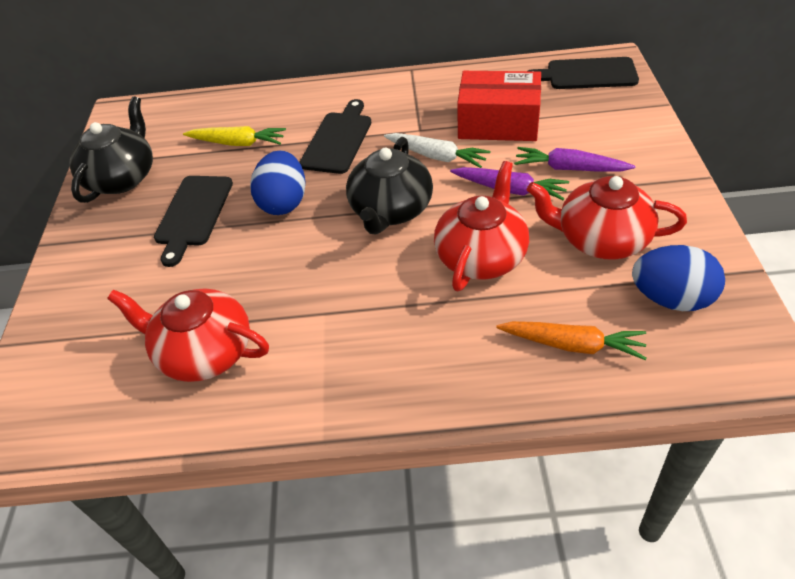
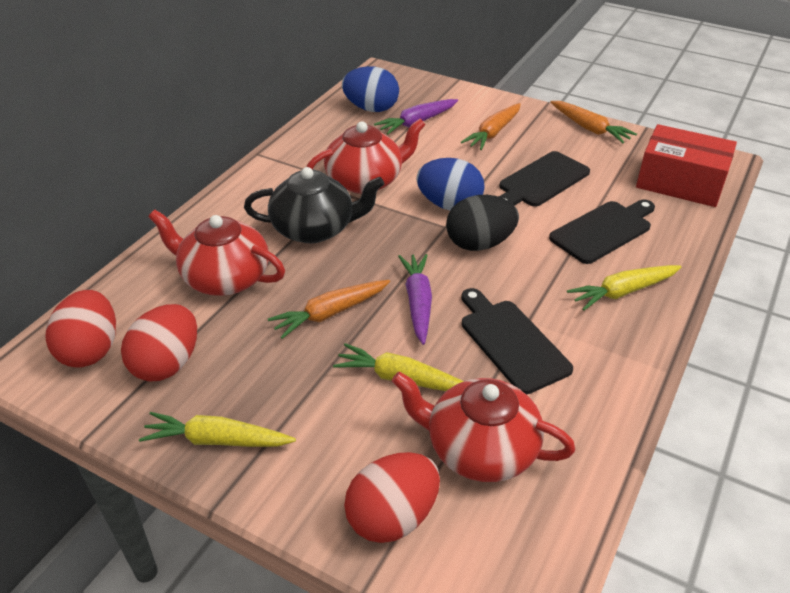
black egg: none = 0 -> [446,195,519,251] = 1
black teapot: [69,96,153,203] [346,137,433,234] = 2 -> [244,167,384,243] = 1
orange carrot: [496,321,647,360] = 1 -> [268,280,390,339] [461,103,521,150] [550,101,637,143] = 3
red egg: none = 0 -> [46,290,116,368] [121,304,197,381] [344,452,440,543] = 3
white carrot: [384,133,491,168] = 1 -> none = 0
yellow carrot: [183,126,286,146] = 1 -> [139,412,296,447] [333,343,464,391] [567,265,682,311] = 3

